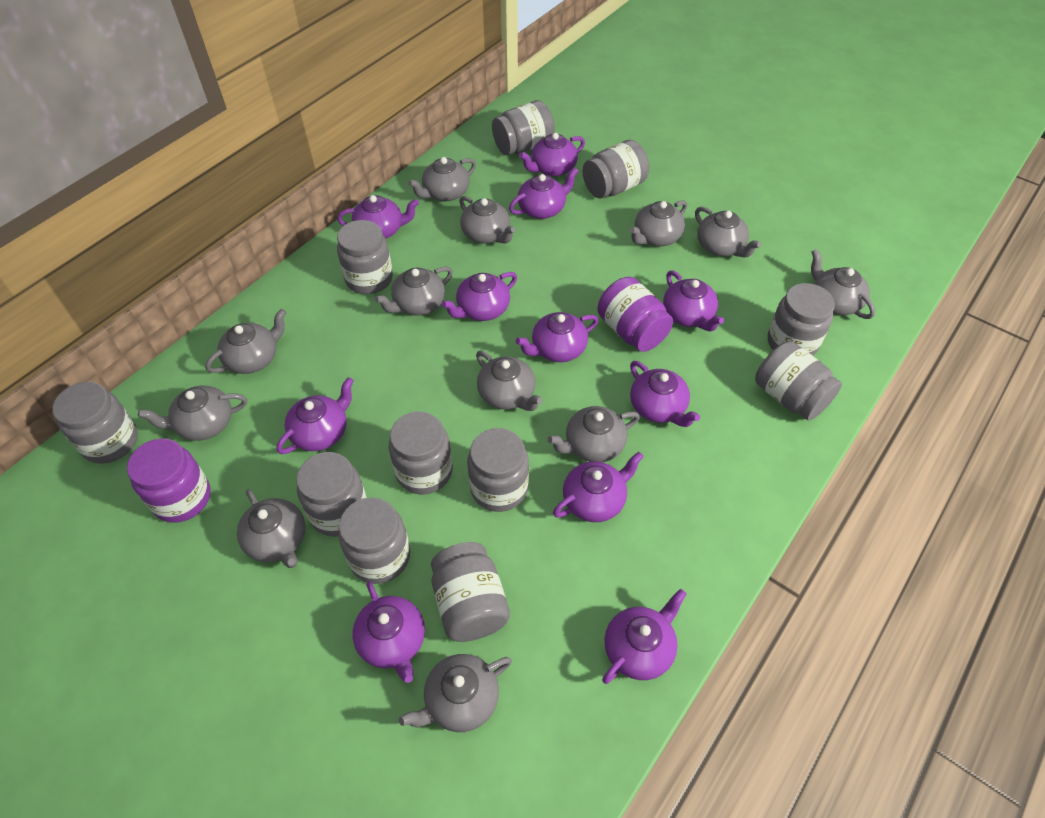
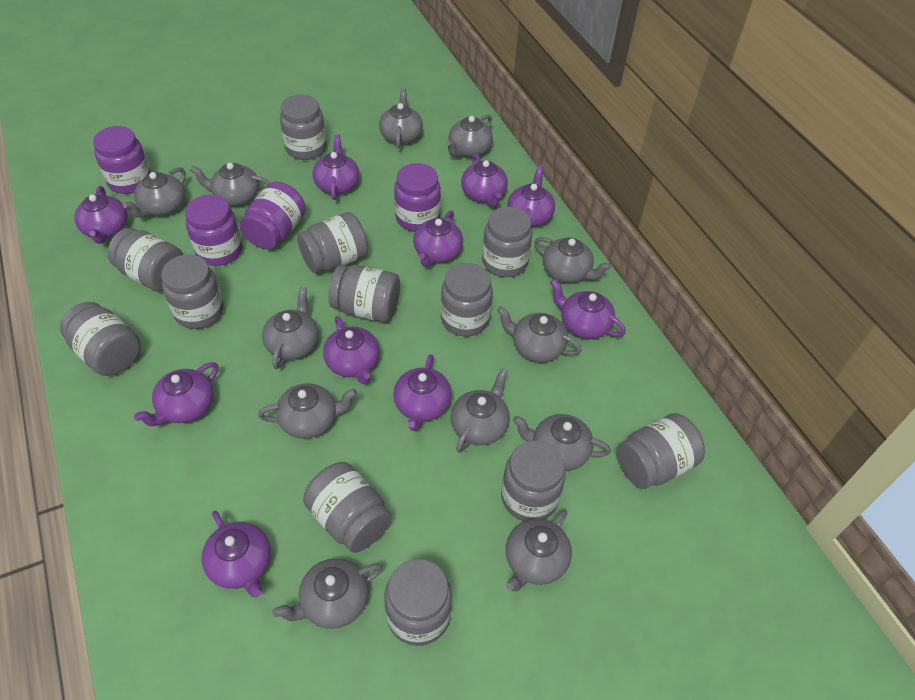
grey jar: [52,382,138,464] [296,452,367,537] [337,220,393,294] [339,497,410,584] [389,411,453,495] [431,542,510,642] [467,428,529,512] [492,100,555,155] [582,140,649,199] [755,341,842,421] [768,283,835,355] = 11 -> [60,302,141,376] [108,228,183,292] [161,254,224,329] [280,94,327,160] [297,212,368,273] [303,462,392,553] [329,265,400,322] [385,559,452,646] [441,263,493,336] [482,207,533,277] [501,440,566,521] [617,413,705,489] = 12
purple jar: [127,438,211,523] [597,277,673,352] = 2 -> [93,126,151,194] [185,195,242,266] [240,182,306,250] [394,163,441,232] = 4
purple teapot: [277,377,354,454] [337,195,419,239] [353,581,425,683] [442,272,517,321] [509,167,579,219] [516,312,598,362] [519,133,585,177] [553,452,644,522] [602,589,687,684] [630,361,700,427] [663,270,724,331] = 11 -> [74,186,128,244] [134,362,218,426] [201,511,271,597] [312,134,360,200] [323,316,380,384] [393,354,452,431] [413,210,463,267] [461,154,508,207] [507,165,555,226] [550,279,626,339] = 10

